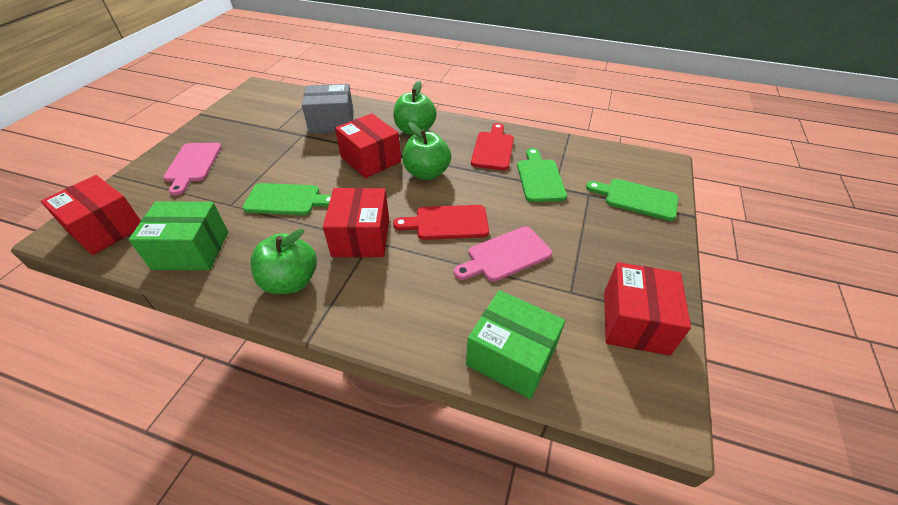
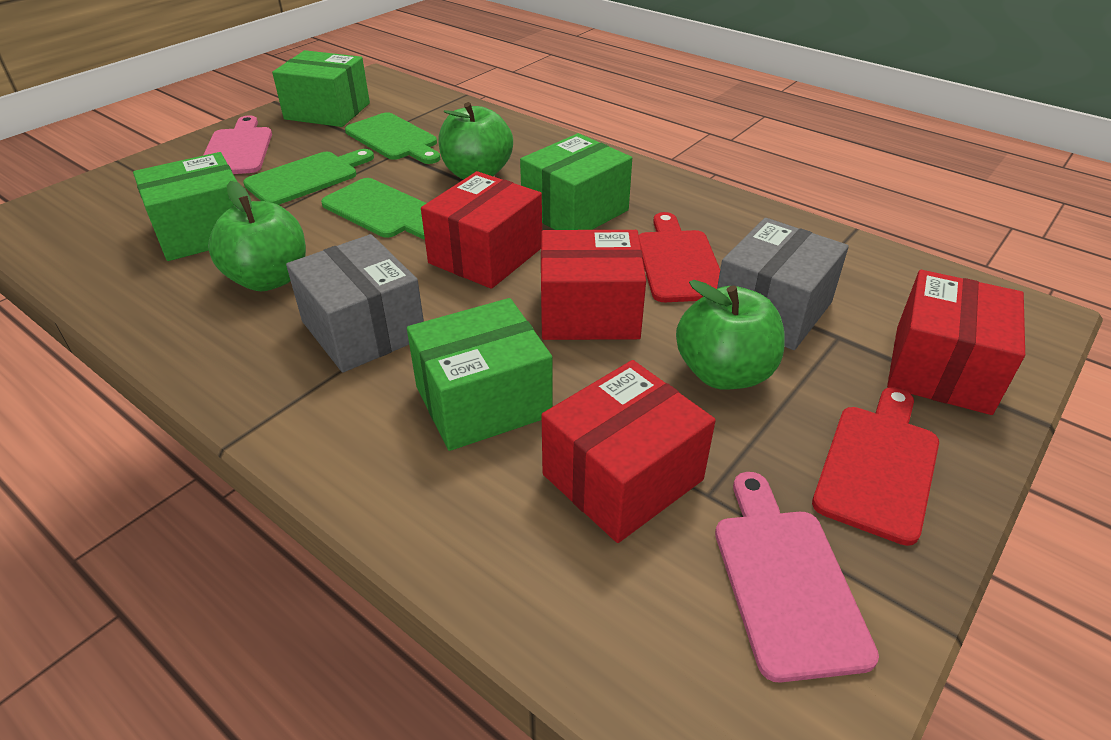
green box: [128,201,228,270] [466,290,565,399] = 2 -> [133,152,237,261] [272,50,370,127] [407,298,553,451] [520,133,632,230] = 4
grey box: [302,84,354,134] = 1 -> [286,234,424,372] [717,218,849,350] = 2

